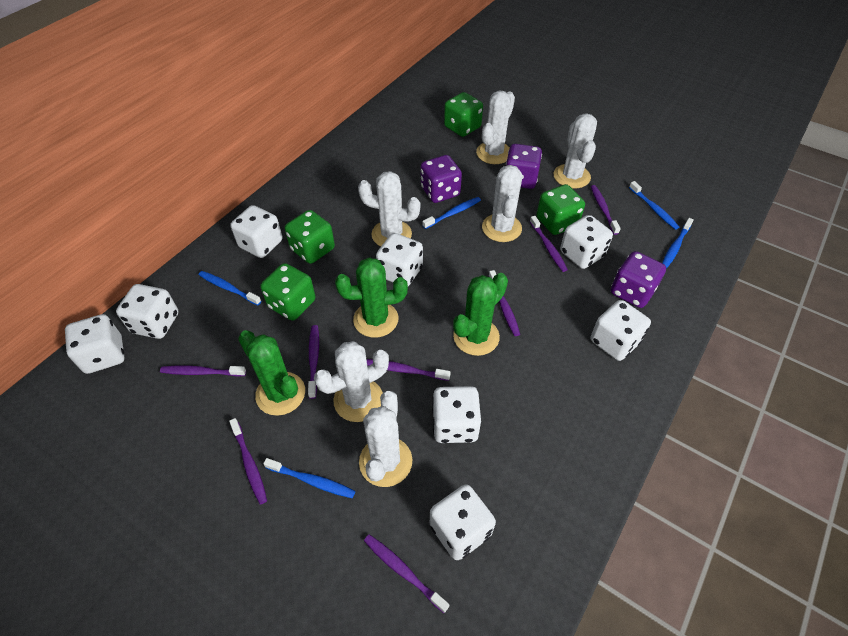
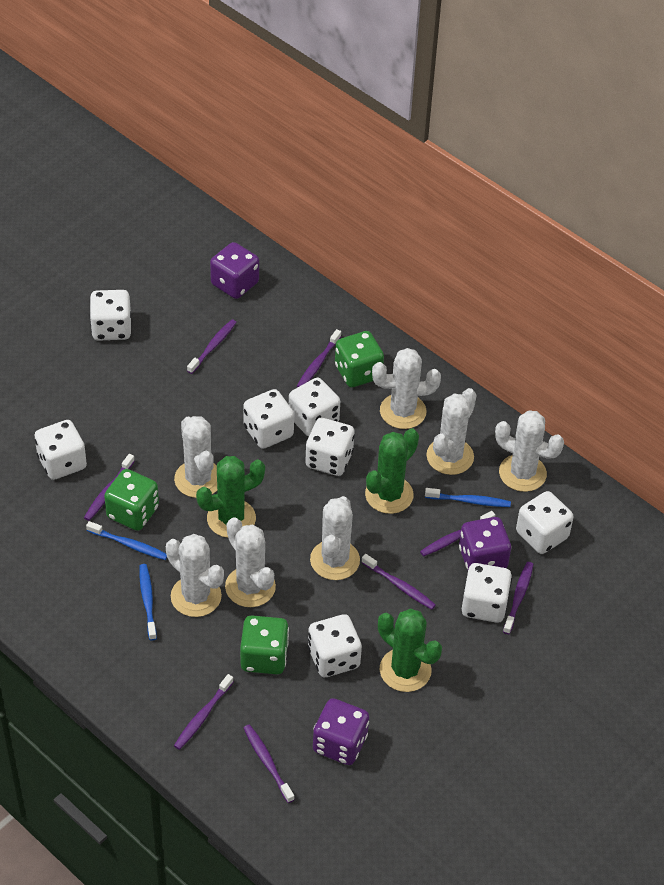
blue toothbrush: [199,271,261,305] [263,458,355,498] [422,197,481,229] [629,181,679,230] [662,218,694,268] = 5 -> [86,521,167,560] [139,564,157,640] [425,488,511,507] = 3
green dice: [260,263,316,321] [285,210,335,264] [444,92,483,137] [536,184,585,235] = 4 -> [104,469,159,531] [240,615,289,674] [335,331,384,387] = 3
white cactus: [314,341,389,422] [358,171,420,246] [359,391,412,487] [476,91,515,164] [482,165,522,242] [553,113,597,189] = 6 -> [166,534,224,617] [174,416,217,498] [225,517,276,607] [310,496,360,580] [372,348,441,429] [426,388,477,475] [495,410,564,492] = 7

